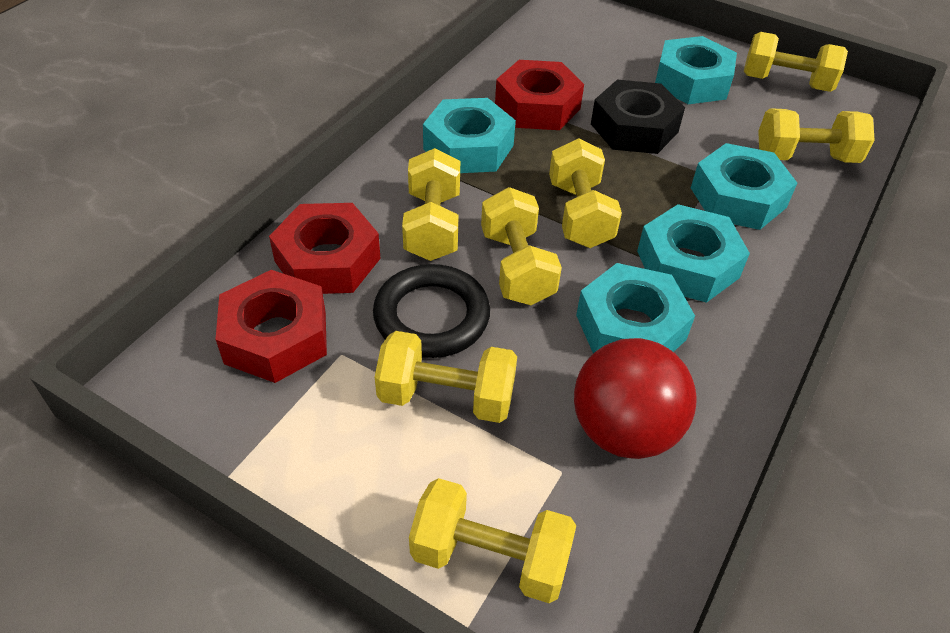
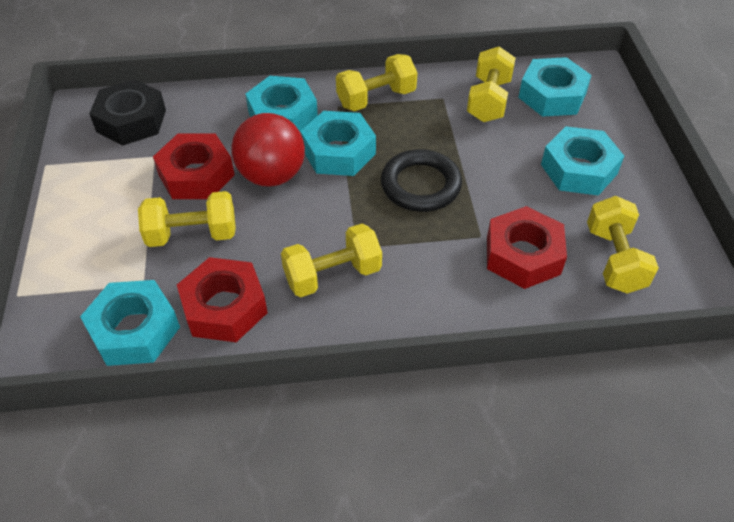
yellow dumbbell: [375,331,517,423] [402,148,460,261] [409,478,577,603] [481,187,562,305] [549,138,622,248] [743,32,848,92] [758,108,875,163] = 7 -> [138,191,236,247] [281,224,382,297] [336,54,417,111] [467,46,516,122] [587,196,659,294] = 5

